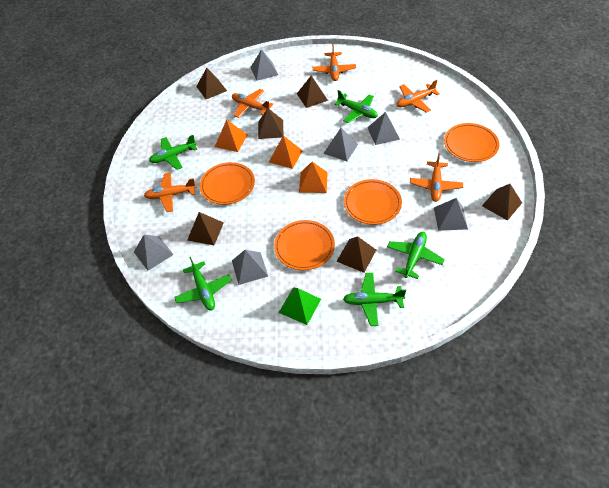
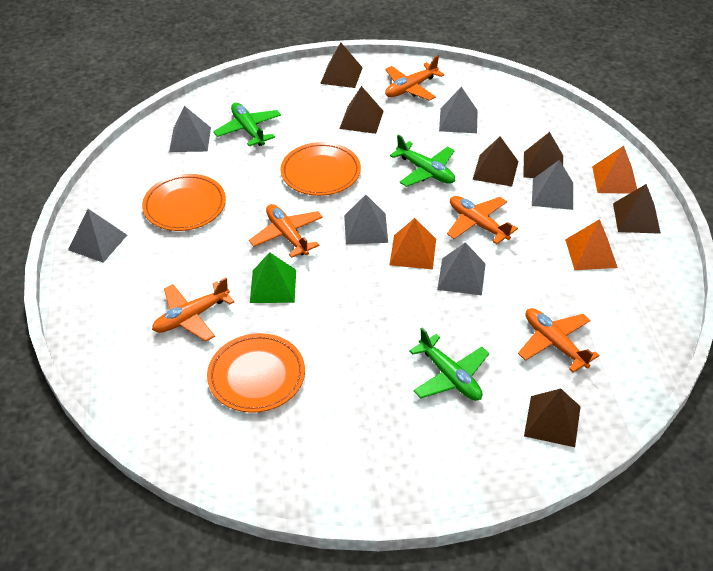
green plane: [149,135,197,170] [174,257,231,311] [334,90,378,123] [343,273,406,326] [387,232,445,279] = 5 -> [213,103,281,146] [390,134,455,187] [409,328,489,401] = 3
orange plate: [200,162,255,205] [274,220,335,270] [344,179,402,225] [444,123,499,162] = 4 -> [142,174,226,231] [207,333,305,413] [280,142,361,196] = 3

